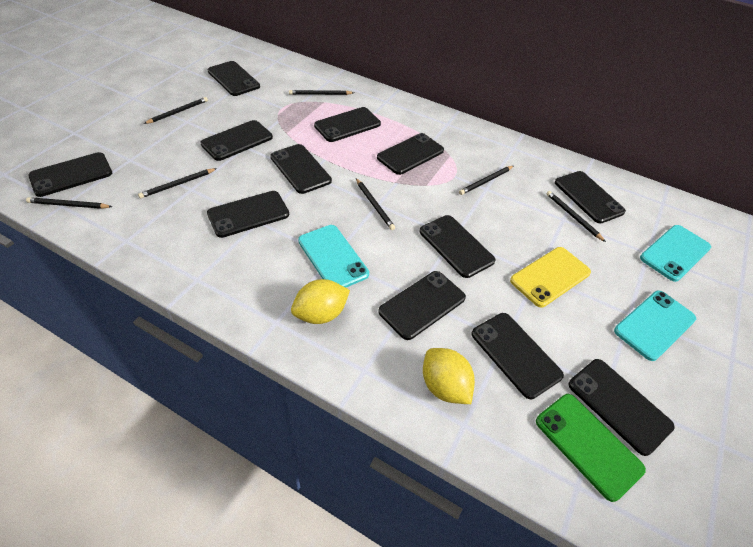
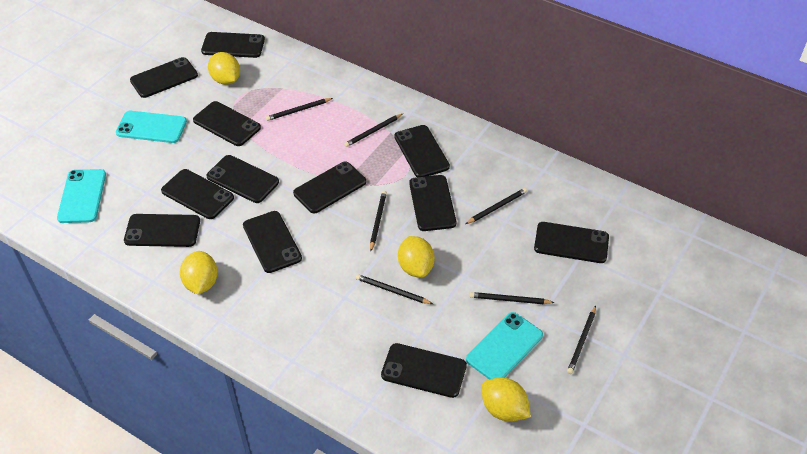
green phone: [536,394,646,502] = 1 -> none = 0
yellow lemon: [291,279,350,324] [423,348,475,404] = 2 -> [180,251,218,295] [208,52,240,85] [398,236,435,278] [481,377,531,422] = 4
yellow phone: [510,247,591,307] = 1 -> none = 0

